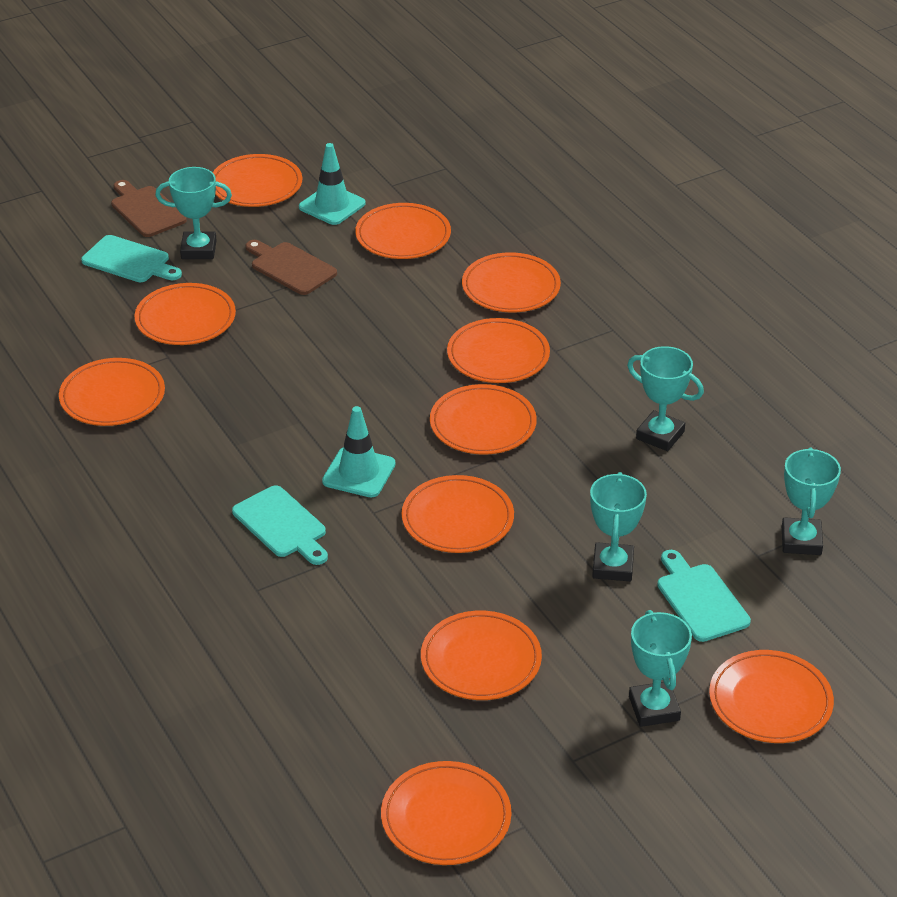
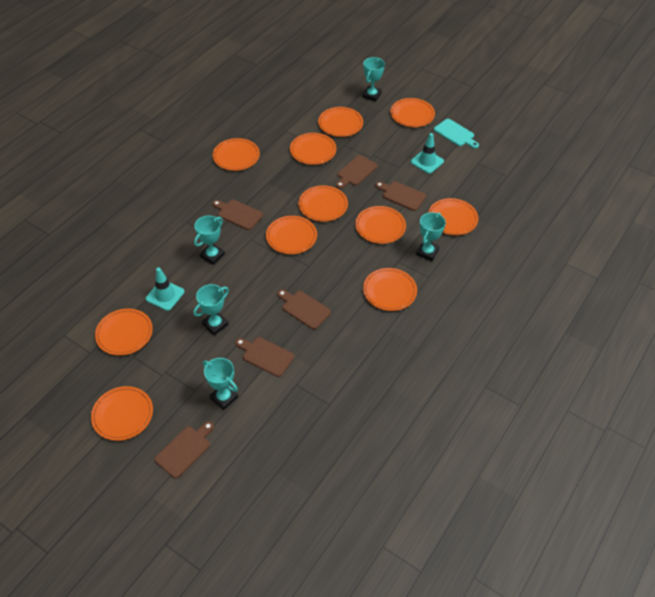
brown cutting board: [111,180,187,237] [246,240,337,295] = 2 -> [155,421,214,478] [212,200,263,230] [235,337,294,377] [277,289,331,329] [336,155,377,189] [375,181,426,211] = 6
turquoise cutting board: [81,235,182,282] [232,485,328,565] [657,550,751,642] = 3 -> [434,119,479,149] = 1

